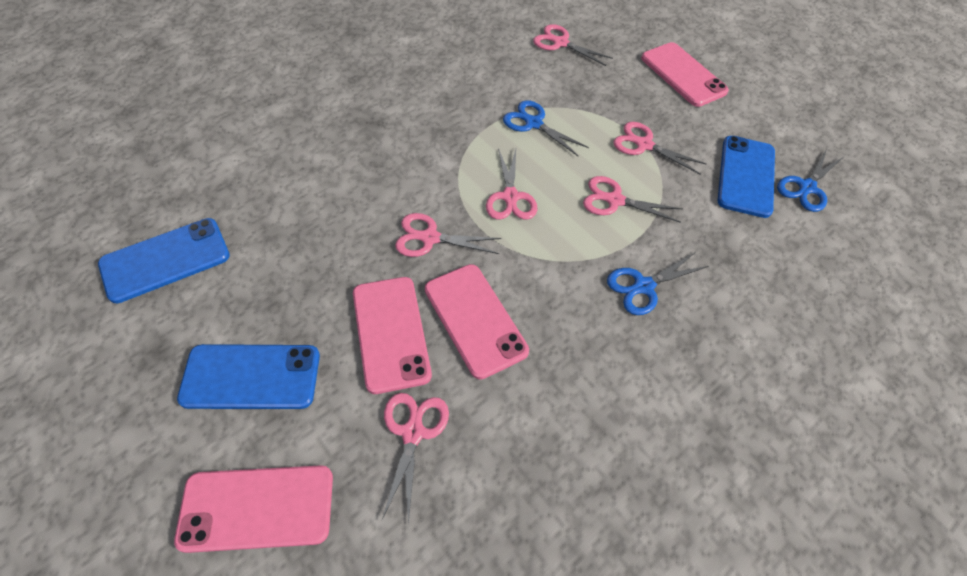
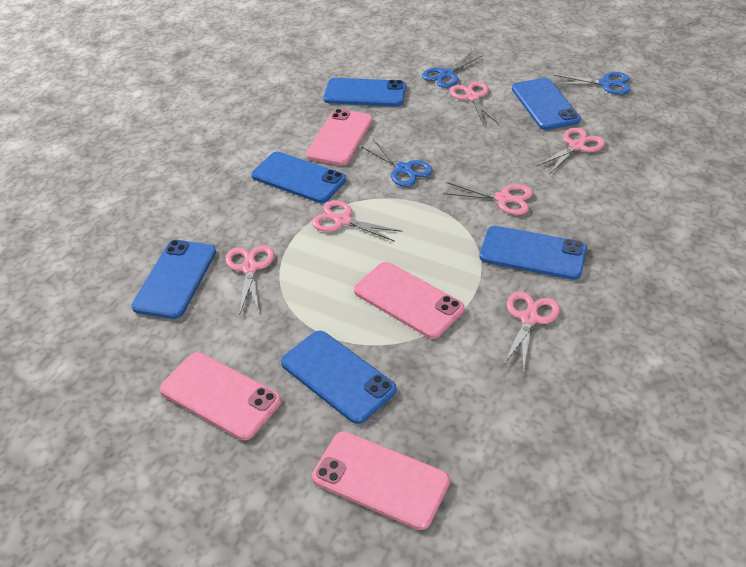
blue phone: [98,218,230,303] [177,344,320,409] [717,136,775,218] = 3 -> [131,240,216,319] [251,152,346,203] [281,331,397,424] [323,78,406,106] [479,226,587,280] [512,78,581,130] = 6

